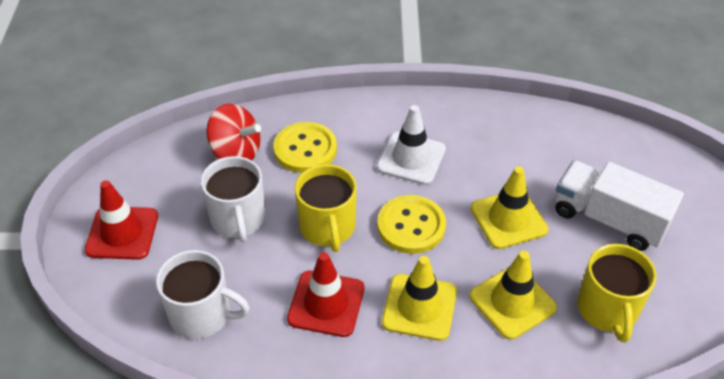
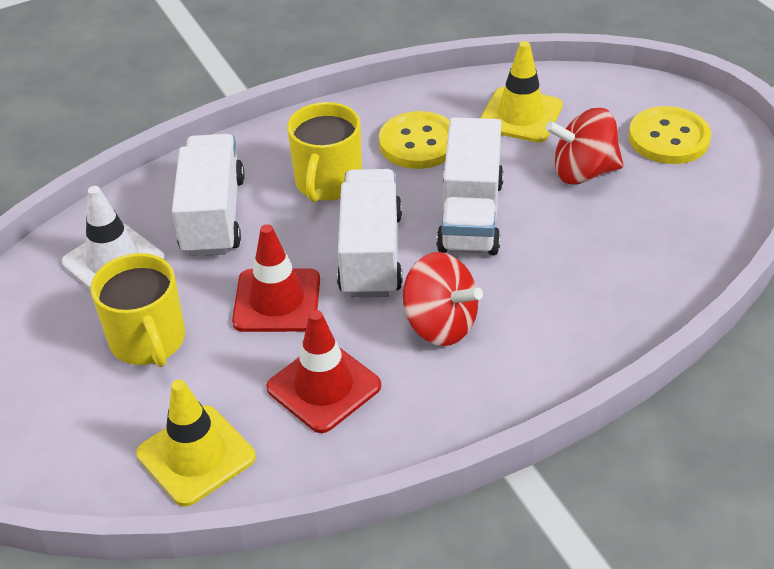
red spinning top: [207,103,261,160] = 1 -> [403,252,483,346] [545,108,624,184] = 2
white mug: [156,250,250,339] [201,156,266,243] = 2 -> none = 0
white truck: [555,160,684,251] = 1 -> [172,134,245,256] [337,169,402,298] [436,117,504,255] = 3
yellow traffic cone: [382,256,457,341] [469,251,557,340] [471,166,549,249] = 3 -> [136,379,256,507] [480,41,563,143] = 2

